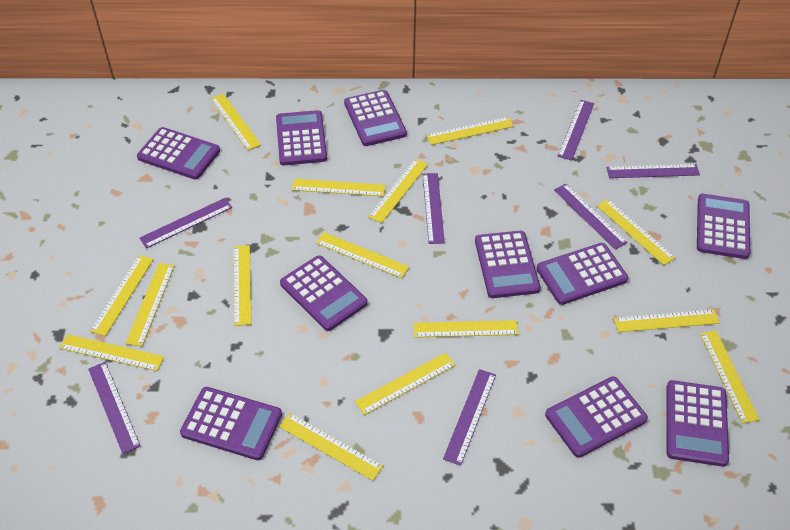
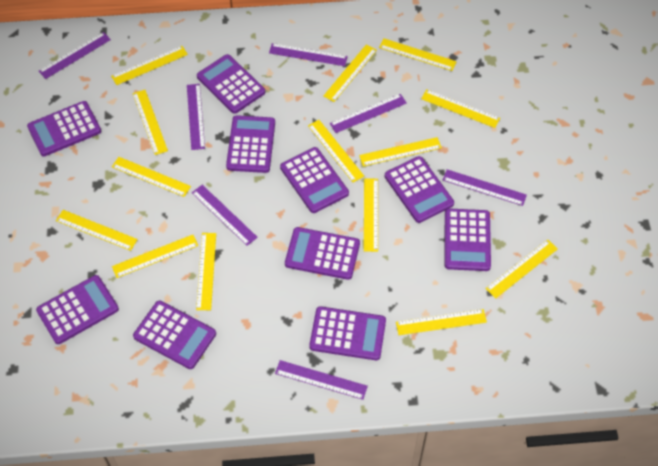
yellow ruler: [60,334,164,371] [90,255,153,336] [125,263,175,346] [211,94,261,150] [233,245,252,326] [279,413,383,481] [292,179,385,196] [316,232,409,278] [355,353,455,415] [368,159,428,223] [413,320,518,338] [426,117,514,145] [597,199,676,265] [614,309,719,332] [700,330,760,423] = 15 -> [56,210,138,251] [111,46,188,85] [112,157,191,197] [112,235,198,278] [133,90,168,155] [196,233,216,310] [308,120,364,183] [323,44,377,102] [359,137,442,166] [364,178,378,252] [379,38,457,71] [396,309,487,335] [421,89,500,128] [485,239,558,299] = 14

